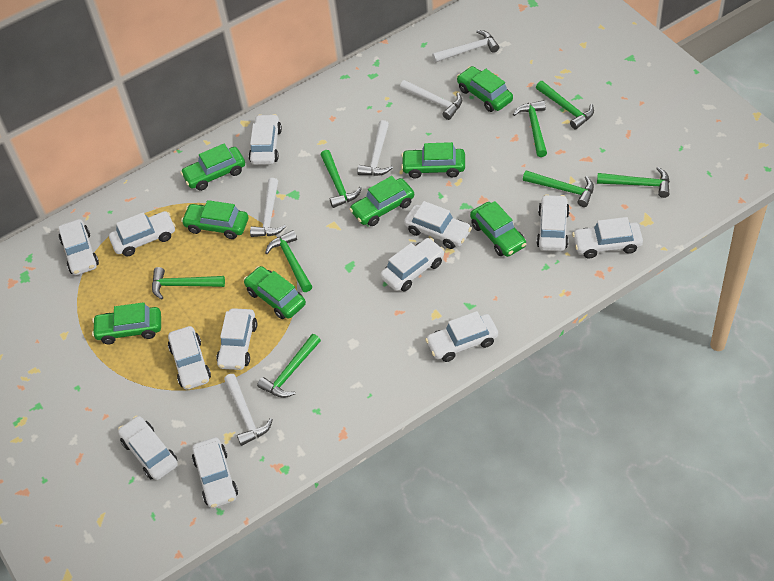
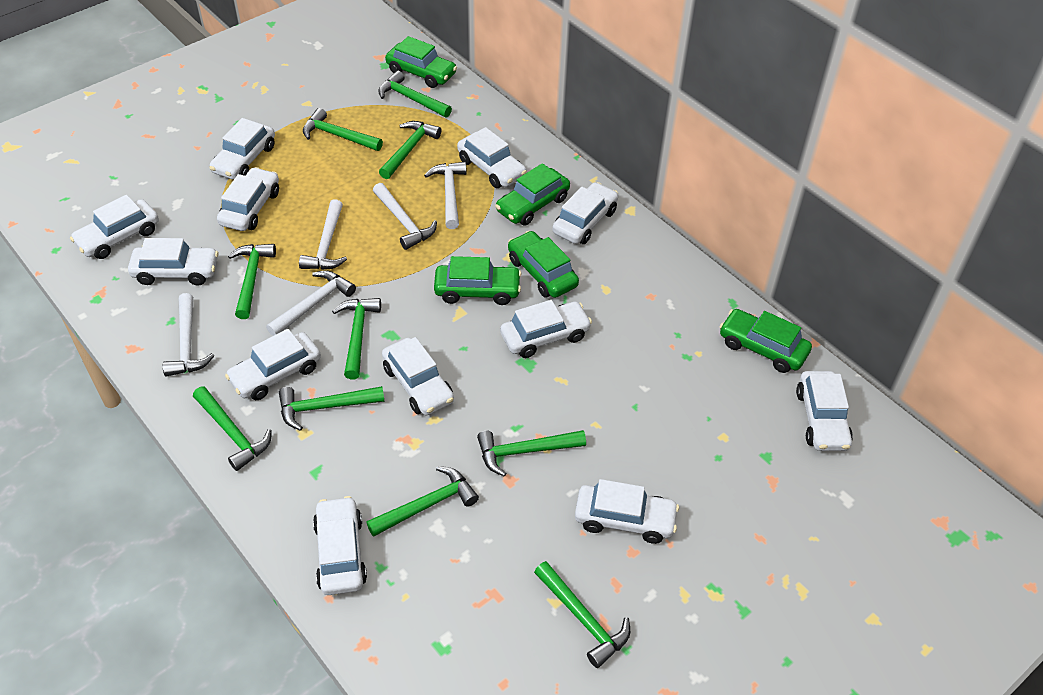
green car: [92,302,161,344] [180,144,245,191] [181,200,248,239] [244,266,306,319] [349,176,414,226] [401,142,465,179] [457,66,513,112] [470,201,526,257] = 8 -> [385,36,457,88] [434,256,521,305] [495,163,570,226] [508,231,579,298] [720,309,812,373] = 5
green hammer: [152,267,225,300] [257,334,321,398] [265,230,312,292] [320,150,362,208] [513,100,547,157] [523,171,594,207] [536,81,594,129] [597,167,670,198] = 8 -> [193,386,272,471] [228,244,276,319] [279,386,384,431] [303,108,383,151] [332,298,381,379] [366,466,479,537] [378,70,452,117] [379,121,442,179] [477,430,586,477] [534,561,630,668] = 10

